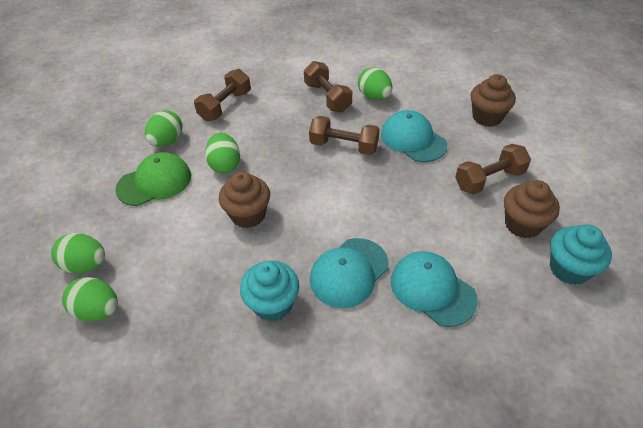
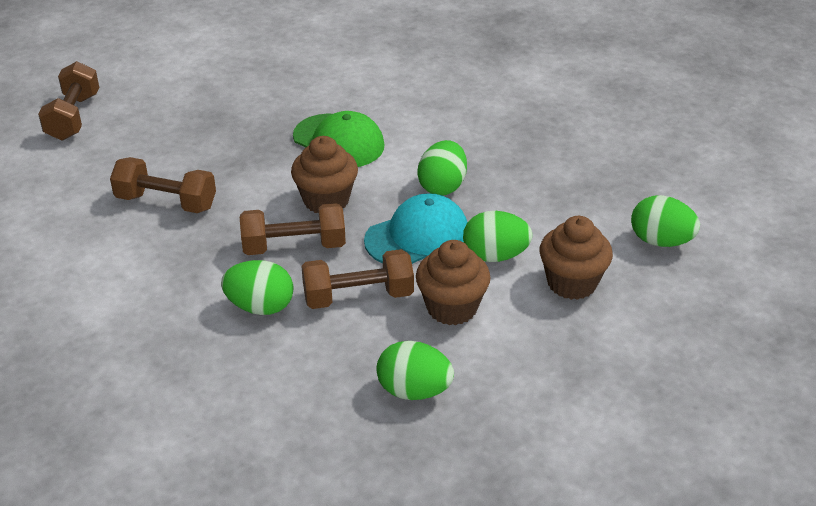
turquoise cap: [310,238,389,308] [381,110,447,162] [391,251,478,327] = 3 -> [364,193,468,264] = 1
turquoise cupcake: [240,261,299,322] [550,224,612,285] = 2 -> none = 0

